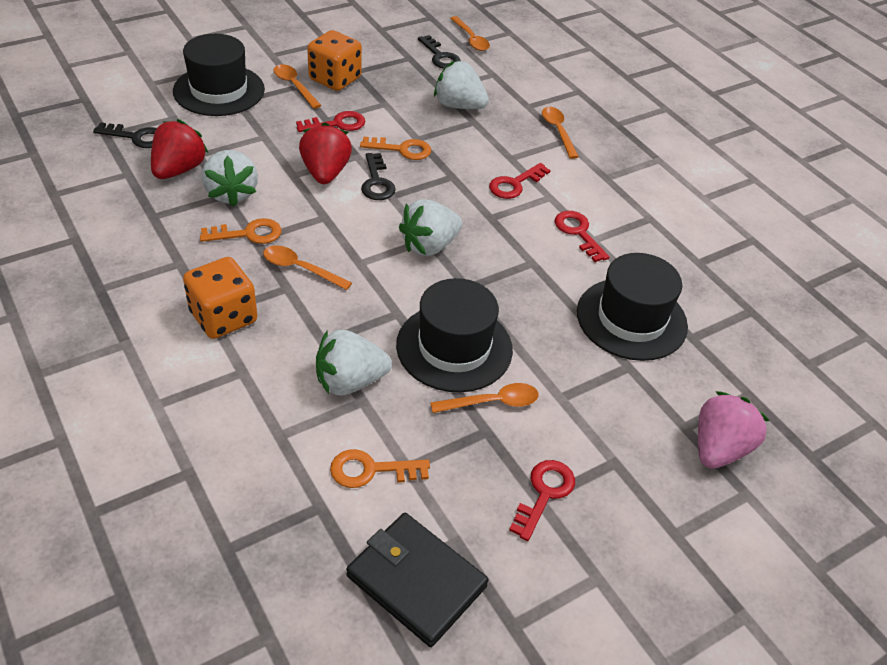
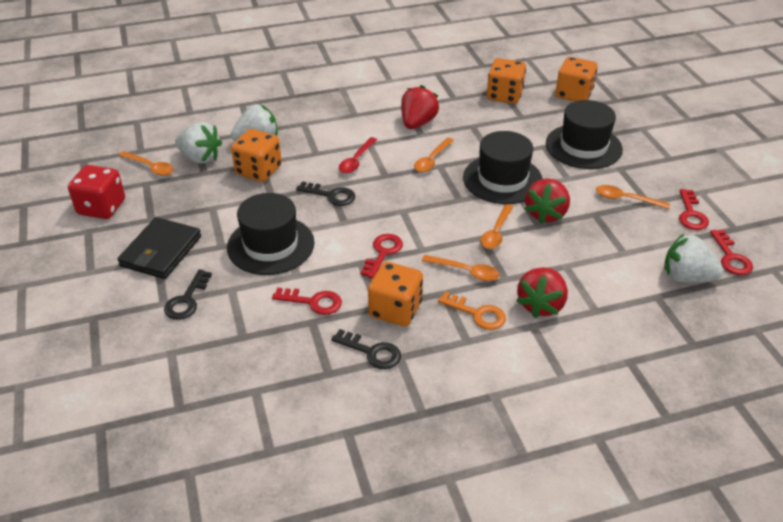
orange dice: [183,257,257,339] [307,30,362,91] = 2 -> [231,129,282,182] [368,262,423,327] [487,58,526,104] [555,57,597,102] = 4
orange key: [200,218,281,244] [330,449,430,488] [360,137,431,160] = 3 -> [438,292,506,330] = 1
pink strawberry: [698,391,770,469] = 1 -> none = 0
red dice: none = 0 -> [68,165,125,219] = 1
red spoon: none = 0 -> [339,137,377,174] = 1
red strawberry: [151,119,208,179] [299,122,352,184] = 2 -> [401,85,439,129] [516,267,568,318] [525,178,570,224] = 3
white strawberry: [202,150,258,207] [316,330,392,395] [399,199,463,256] [434,60,489,109] = 4 -> [175,122,222,164] [231,104,278,141] [664,234,724,282] = 3

